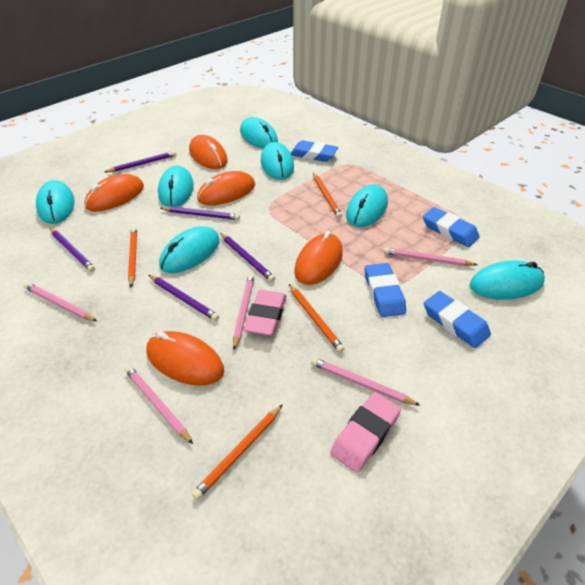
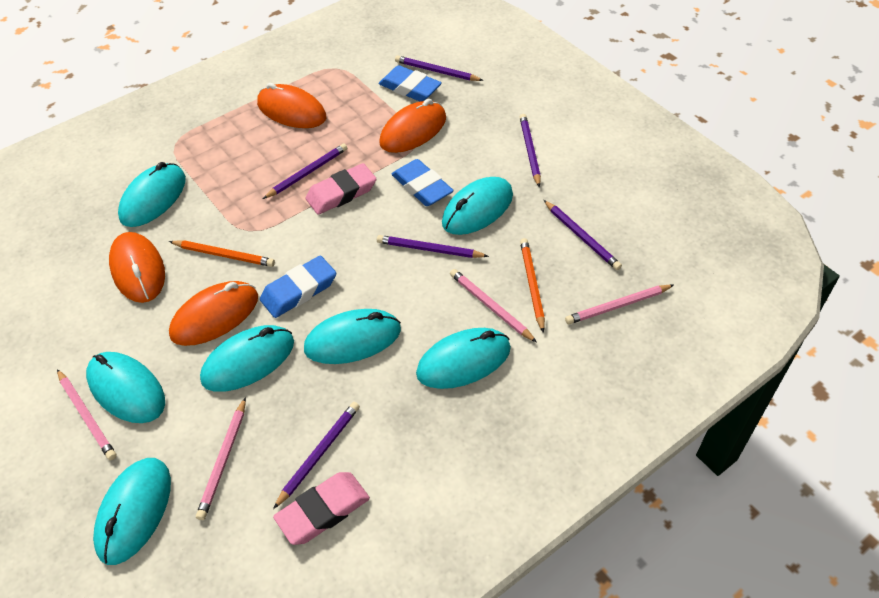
blue eraser: [291,140,338,162] [365,263,406,317] [423,207,480,247] [424,291,491,348] = 4 -> [260,256,336,318] [379,65,442,101] [391,159,454,206] = 3
orange mouse: [84,174,144,212] [146,331,224,386] [189,135,228,169] [197,171,255,205] [294,231,343,285] = 5 -> [109,232,165,303] [169,281,258,346] [257,83,326,128] [379,99,446,153] = 4
orange pencil: [128,226,137,287] [192,404,283,500] [289,284,345,353] [313,173,342,218] = 4 -> [169,240,275,267] [520,238,545,333] = 2
pink pencil: [24,282,97,321] [125,365,193,444] [233,274,255,350] [311,358,421,406] [384,247,477,266] = 5 -> [57,369,117,460] [196,397,246,520] [450,269,537,342] [565,285,674,324] = 4
purple pencil: [50,228,95,272] [105,151,176,173] [149,275,219,321] [160,206,240,220] [220,233,275,282] = 5 -> [263,143,347,199] [273,402,360,509] [377,235,489,258] [395,55,484,81] [520,114,541,187] [544,200,622,270] = 6

